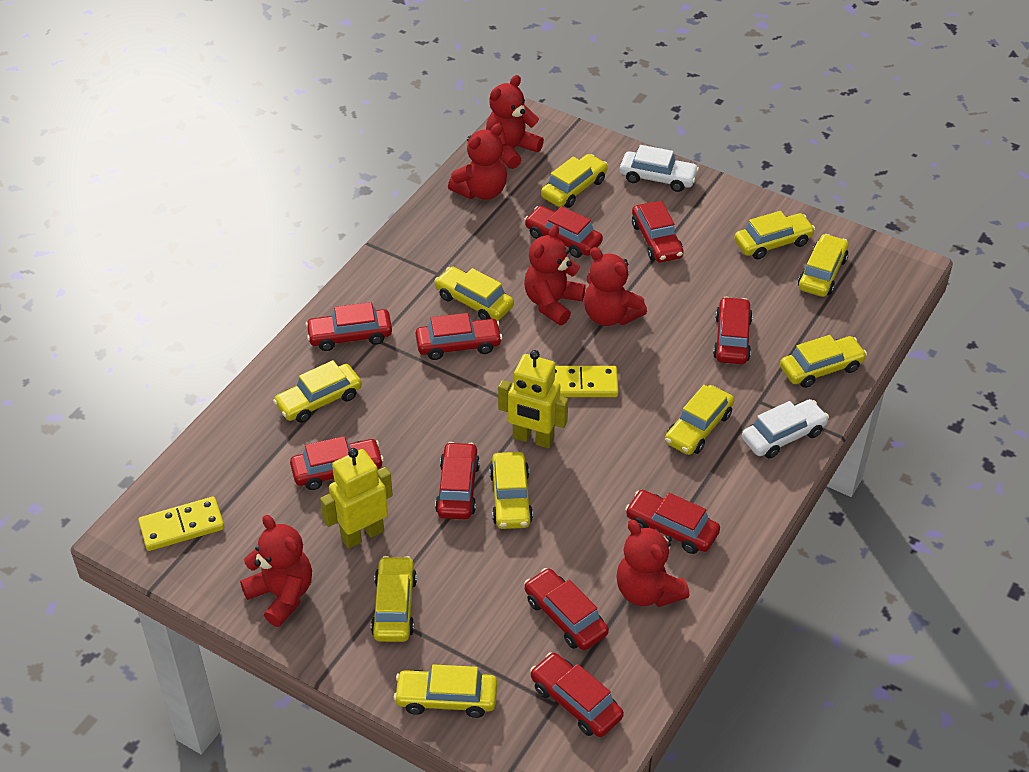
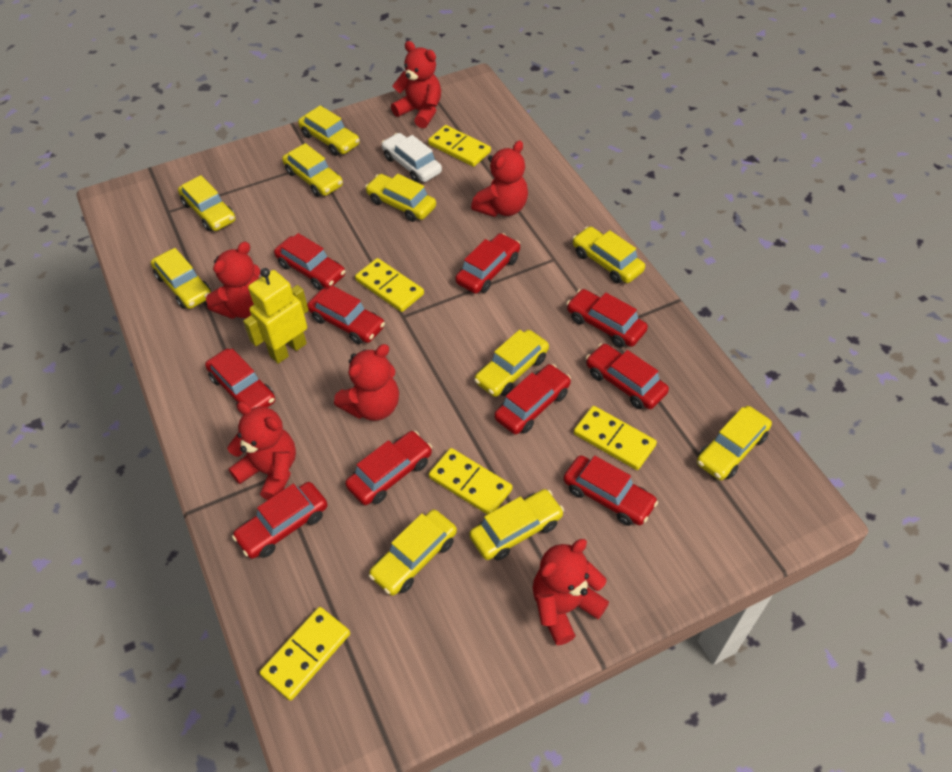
white car: [620,145,699,192] [742,399,829,458] = 2 -> [381,133,442,183] = 1
yellow domino: [138,496,224,551] [554,366,618,397] = 2 -> [260,607,350,701] [355,258,424,312] [428,125,491,167] [429,448,512,515] [574,406,657,470] = 5
yellow robot: [320,448,393,549] [498,350,568,449] = 2 -> [243,268,309,364] = 1

